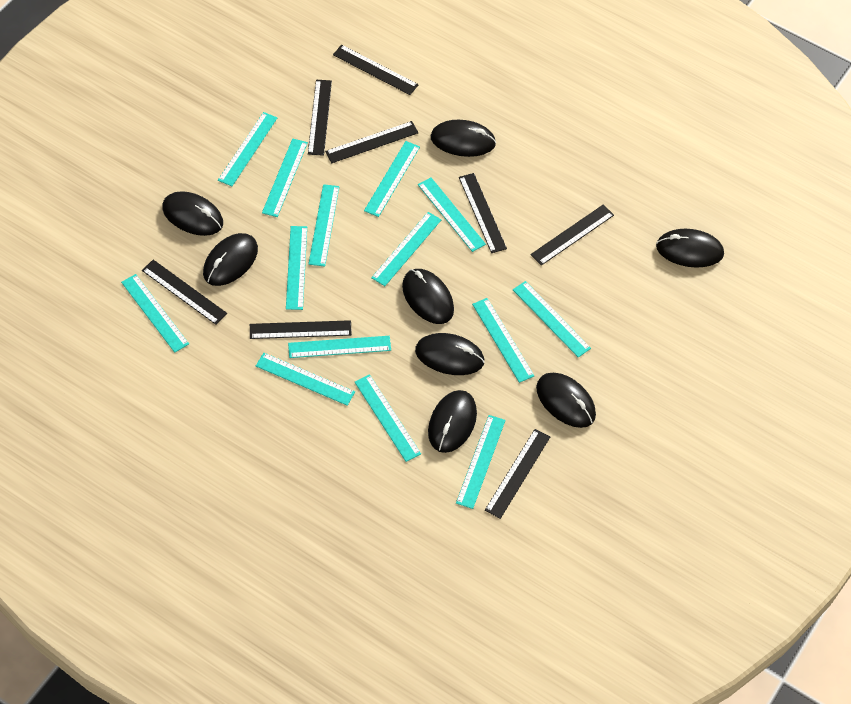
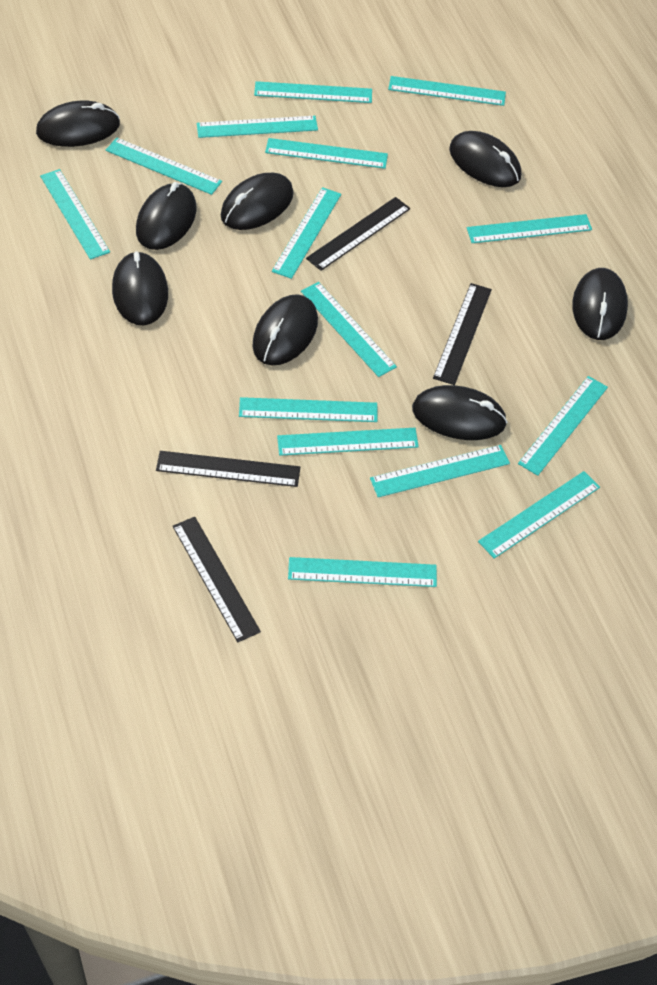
black ruler: [142,260,227,325] [250,320,352,339] [308,80,332,156] [325,121,419,163] [333,45,419,95] [459,173,507,253] [485,429,550,519] [531,205,614,266] = 8 -> [156,451,300,487] [173,517,261,642] [306,197,410,271] [433,283,492,385] = 4
turquoise ruler: [121,274,189,353] [218,112,277,186] [256,353,355,406] [262,138,308,217] [286,226,307,310] [288,336,391,358] [308,184,339,267] [355,374,421,462] [364,141,420,217] [371,212,441,286] [418,178,486,252] [456,415,506,509] [472,298,534,383] [513,281,591,358] = 14 -> [40,169,110,260] [106,137,222,195] [197,116,318,138] [239,397,377,422] [254,81,372,103] [265,138,388,169] [272,187,341,279] [277,428,419,456] [288,557,437,587] [301,282,397,377] [370,445,510,497] [388,76,506,106] [467,214,592,243] [478,471,600,559] [518,376,608,476] = 15

